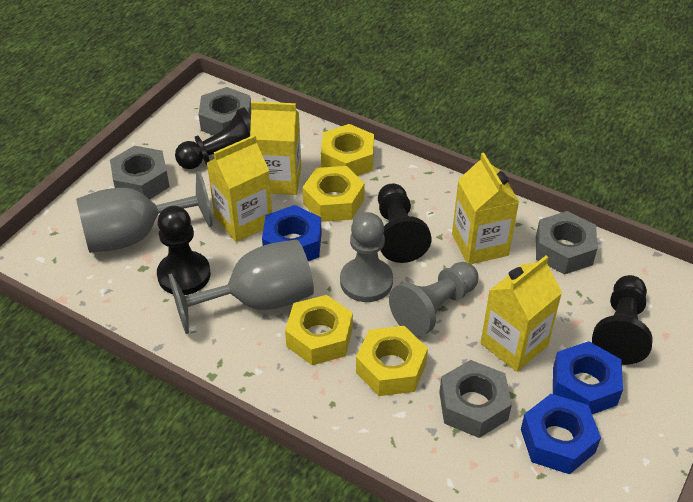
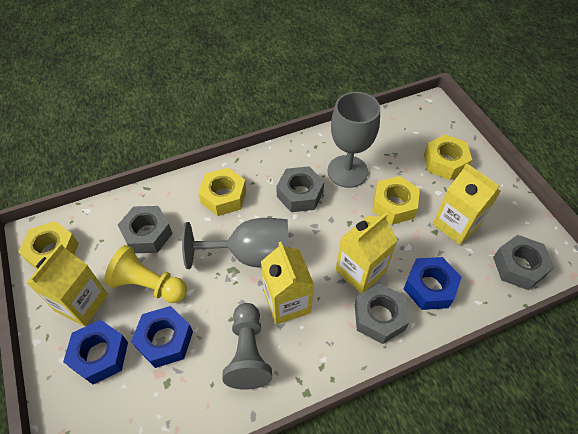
black pawn: [157,206,211,295] [175,107,251,169] [378,184,432,263] [592,275,652,365] = 4 -> none = 0
grey pawn: [340,212,393,302] [389,262,478,337] = 2 -> [223,303,272,390] = 1
yellow pawn: none = 0 -> [104,245,187,303] = 1

